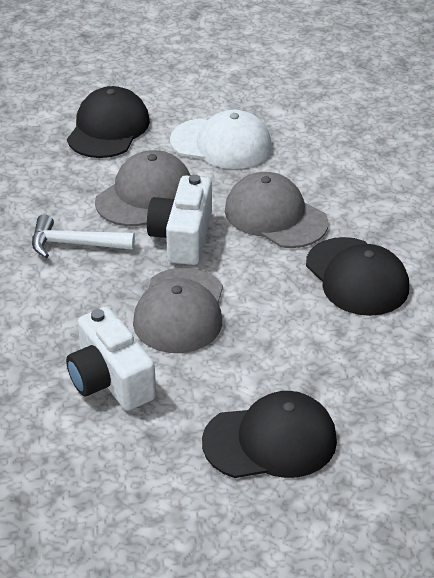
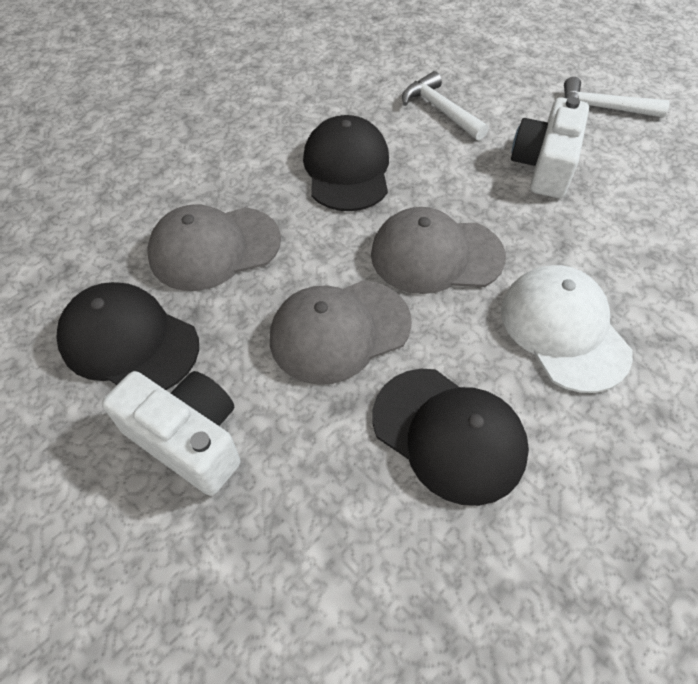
white hammer: [32,214,135,258] = 1 -> [402,71,489,140] [564,77,670,117] = 2

